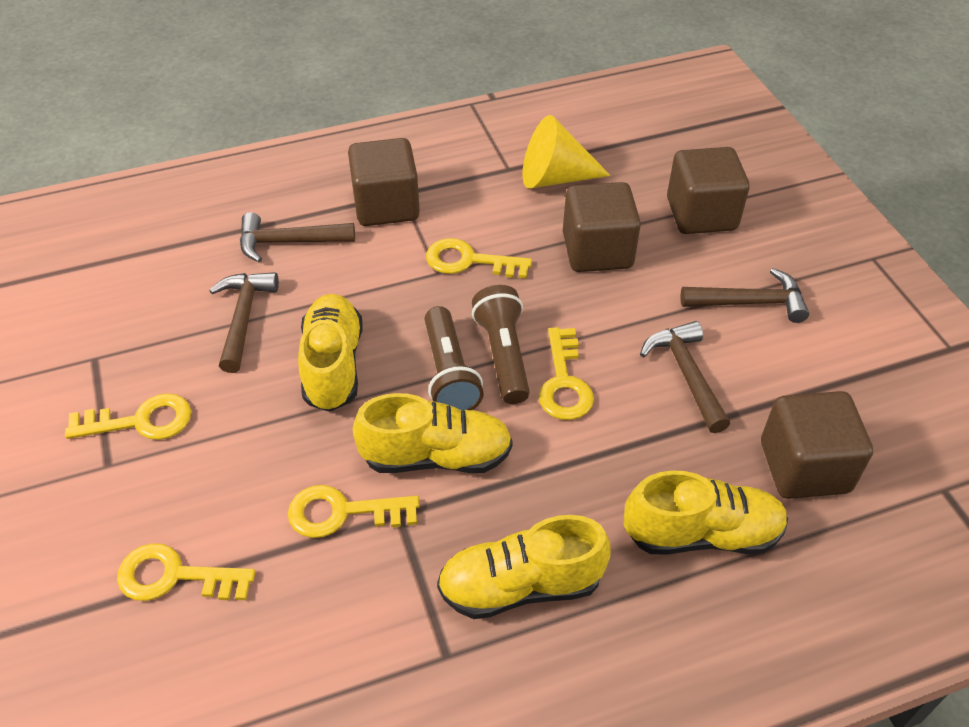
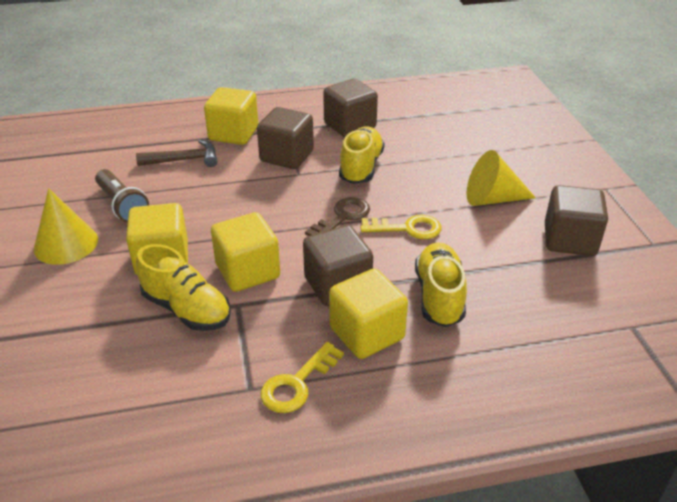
brown flashlight: [424,306,484,410] [472,285,530,404] = 2 -> [95,169,149,223] = 1
brown hammer: [209,272,279,373] [240,212,355,263] [640,321,730,433] [681,268,809,323] = 4 -> [136,139,218,167] = 1
brown key: none = 0 -> [305,197,370,236] = 1
yellow cone: [523,115,611,189] = 1 -> [34,188,98,265] [466,150,536,206] = 2
yellow cube: none = 0 -> [126,203,188,275] [204,87,258,145] [211,212,280,292] [329,269,408,359] = 4
yellow key: [65,393,191,440] [117,543,255,601] [288,485,420,538] [426,238,532,279] [538,327,594,420] = 5 -> [261,342,344,413] [360,215,442,239] = 2
yellow shoe: [298,294,363,412] [353,393,513,473] [437,515,611,619] [624,471,788,555] = 4 -> [136,244,231,331] [339,126,385,184] [415,242,467,327] = 3

